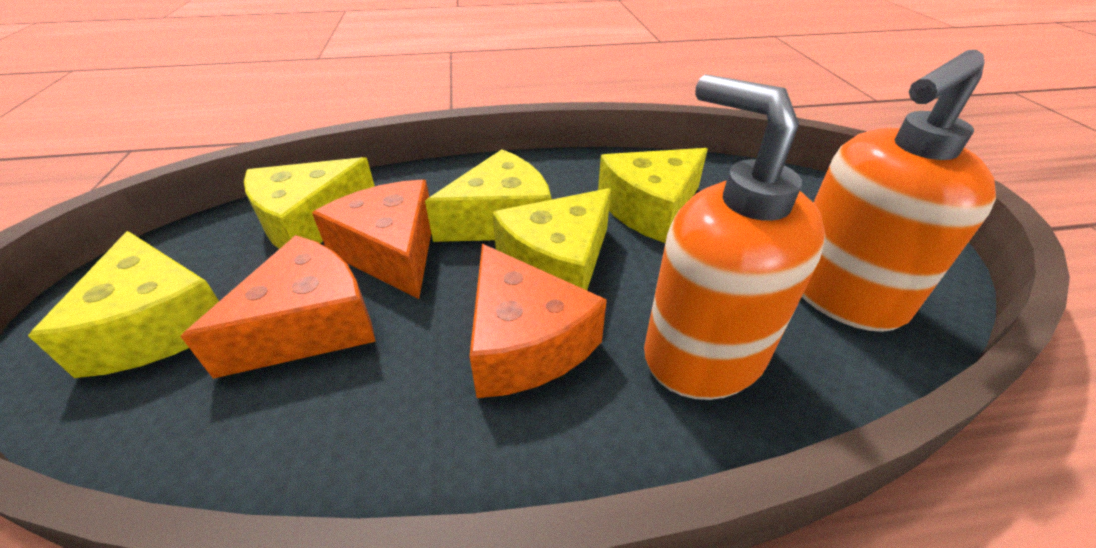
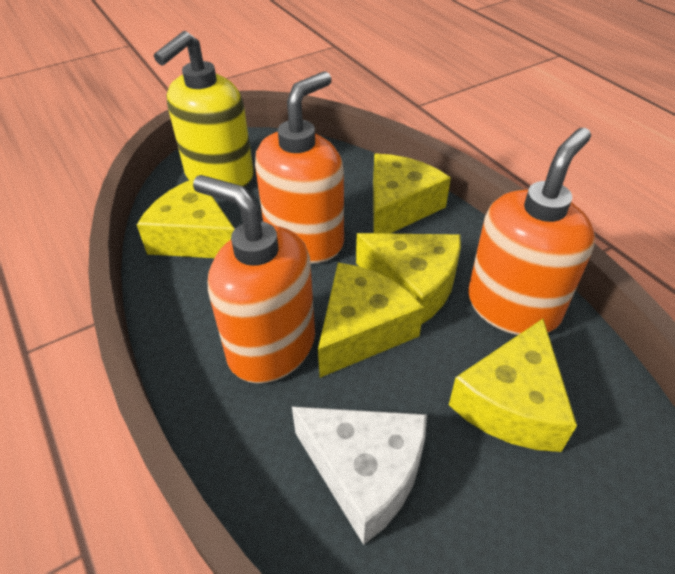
orange cheese: [180,235,376,379] [312,179,431,299] [470,244,607,398] = 3 -> none = 0
orange soap dispenser: [644,74,825,400] [802,50,996,332] = 2 -> [193,175,315,383] [255,71,344,264] [468,128,595,335] = 3
white cheese: none = 0 -> [292,407,427,545] = 1
yellow soap dispenser: none = 0 -> [154,31,253,187] = 1

